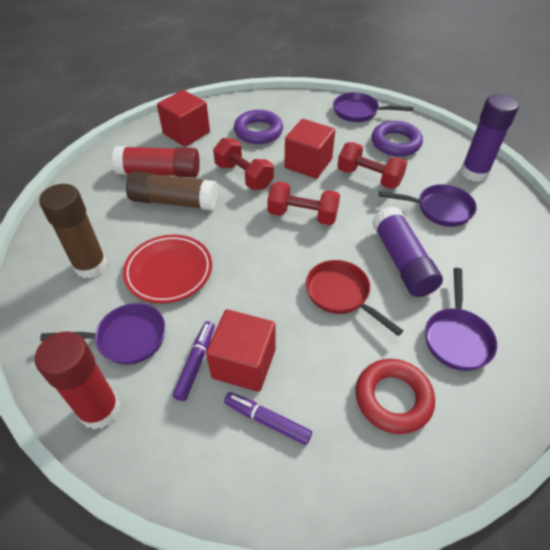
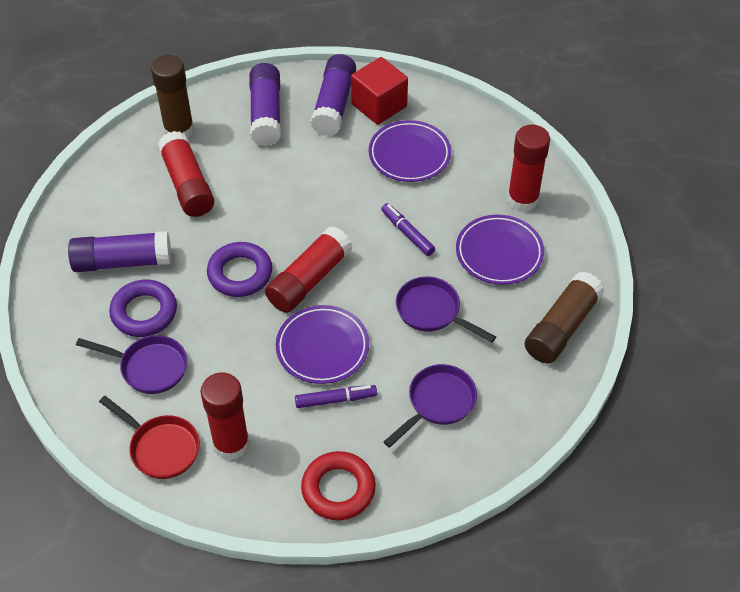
purple glue stick: [372,206,443,297] [461,94,519,182] = 2 -> [68,231,171,272] [249,63,281,146] [310,54,356,136] = 3
purple pan: [40,303,166,365] [333,92,413,122] [379,184,477,227] [425,268,497,371] = 4 -> [76,335,187,394] [384,364,477,448] [396,277,496,342] = 3
purple plate: none = 0 -> [276,305,369,384] [369,120,451,182] [456,215,544,285] = 3
red cube: [157,90,210,147] [206,309,276,392] [284,119,335,179] = 3 -> [351,57,408,125] = 1
red dumbbell: [213,138,274,190] [267,181,340,225] [337,142,407,189] = 3 -> none = 0
red glue stick: [35,331,120,430] [112,146,200,177] = 2 -> [158,131,214,217] [201,372,250,460] [265,226,352,313] [507,125,550,212] = 4
red plate: [123,234,212,303] = 1 -> none = 0

